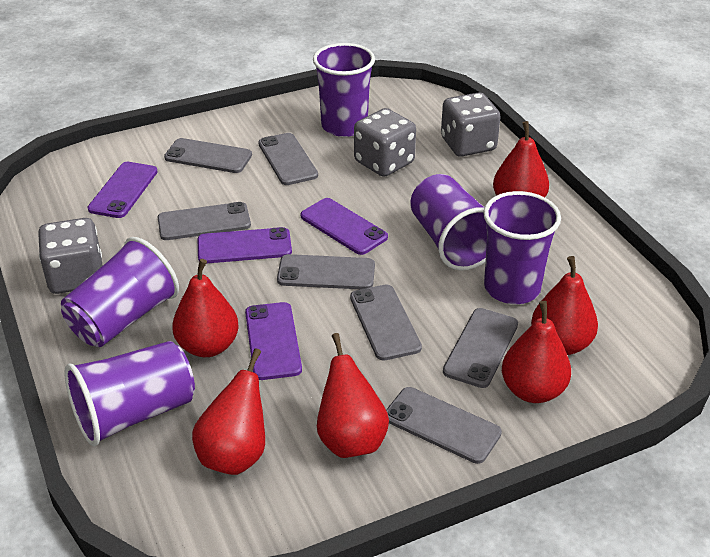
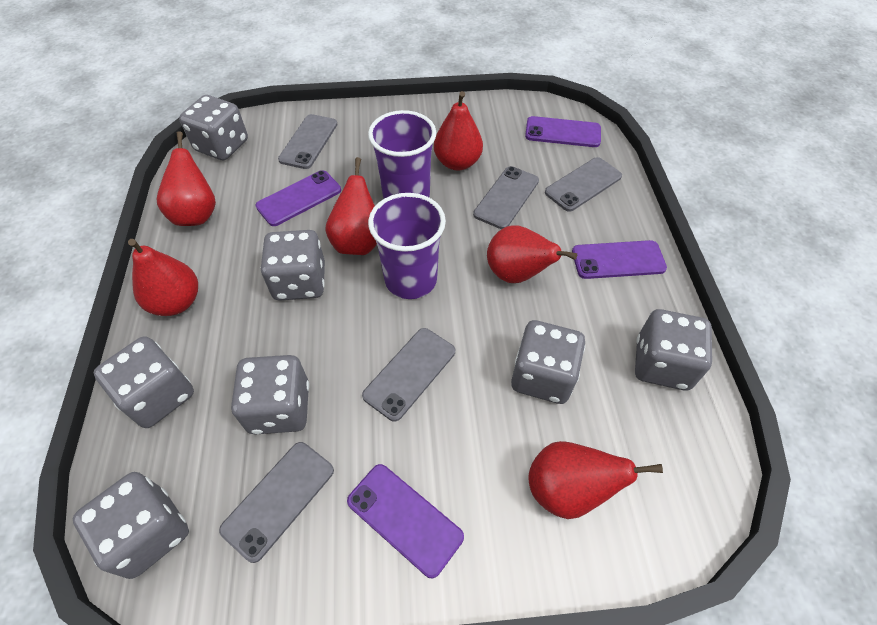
grey dice: [38,218,102,294] [354,108,416,177] [441,92,501,157] = 3 -> [73,472,189,579] [94,336,194,428] [179,95,248,160] [231,355,309,435] [261,230,325,301] [511,320,585,404] [635,309,712,390] = 7
grey phone: [158,202,251,240] [164,138,252,173] [258,133,318,185] [277,254,375,289] [350,285,422,361] [386,387,502,464] [443,308,518,388] = 7 -> [219,442,334,563] [278,114,338,169] [362,328,455,422] [473,166,539,229] [545,157,622,212] = 5
purple cup: [61,237,179,347] [64,341,195,446] [313,43,375,137] [410,174,487,271] [483,191,561,304] = 5 -> [368,110,436,199] [368,193,446,299] = 2

